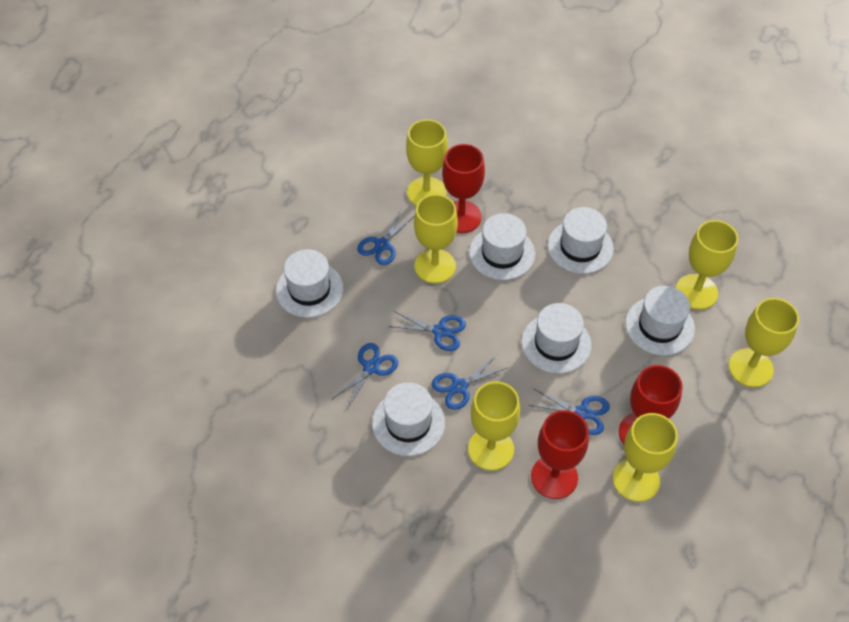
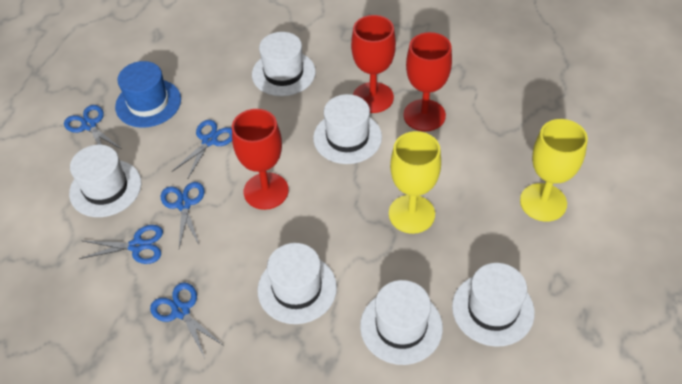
blue hat: none = 0 -> [115,61,181,128] = 1
yellow goblet: [406,119,448,206] [414,194,458,284] [468,381,520,471] [613,413,678,502] [676,220,738,310] [729,298,799,387] = 6 -> [389,131,441,234] [520,119,588,222] = 2

